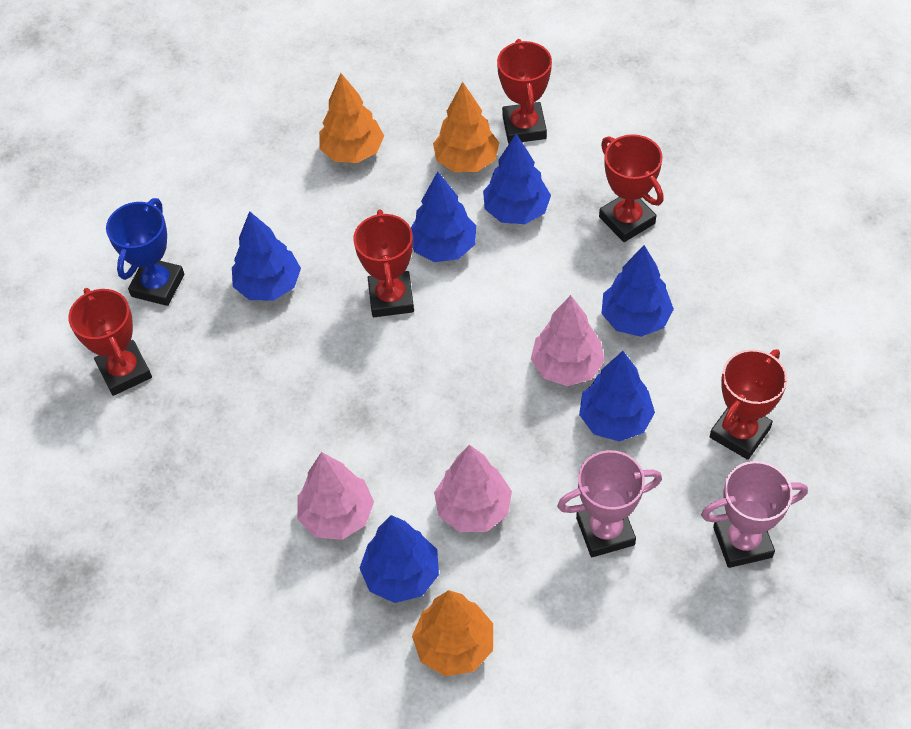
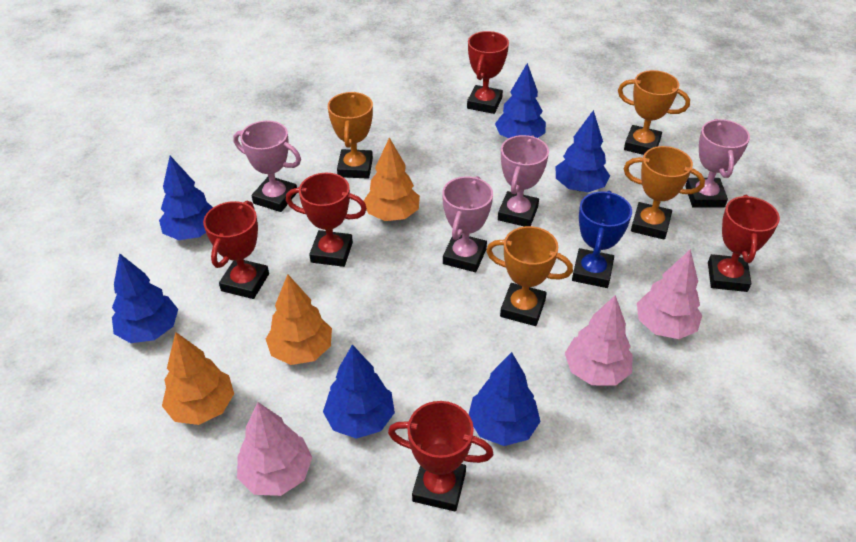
orange trophy: none = 0 -> [328,92,373,179] [486,226,573,326] [618,70,690,155] [623,146,705,240] = 4
pink trophy: [557,450,662,557] [701,461,808,568] = 2 -> [233,121,301,212] [442,176,493,272] [498,135,549,227] [685,119,750,208] = 4

